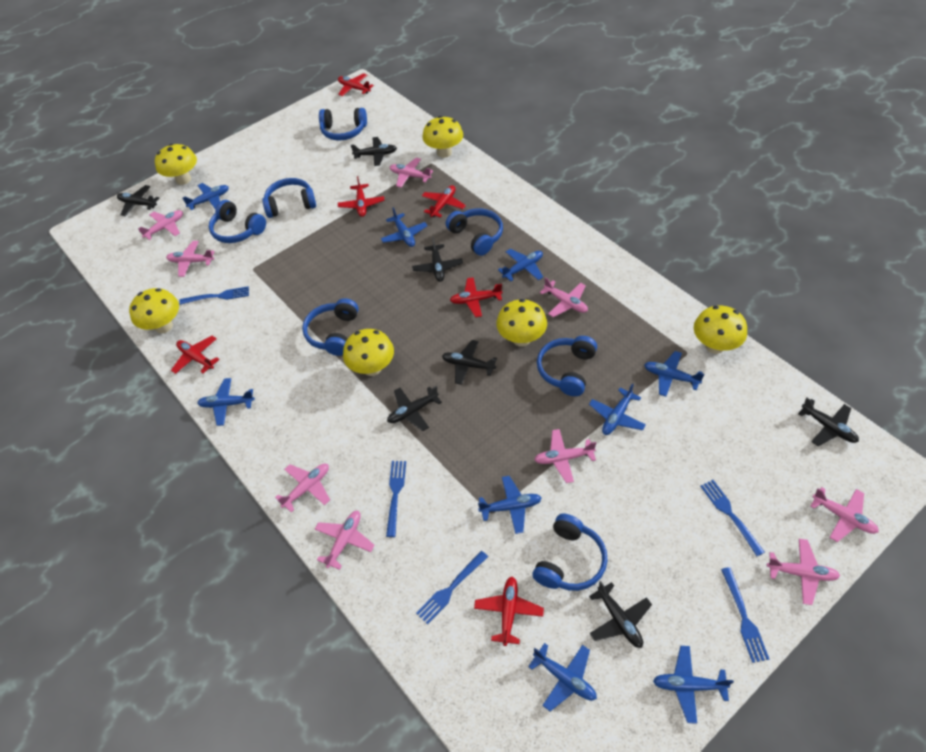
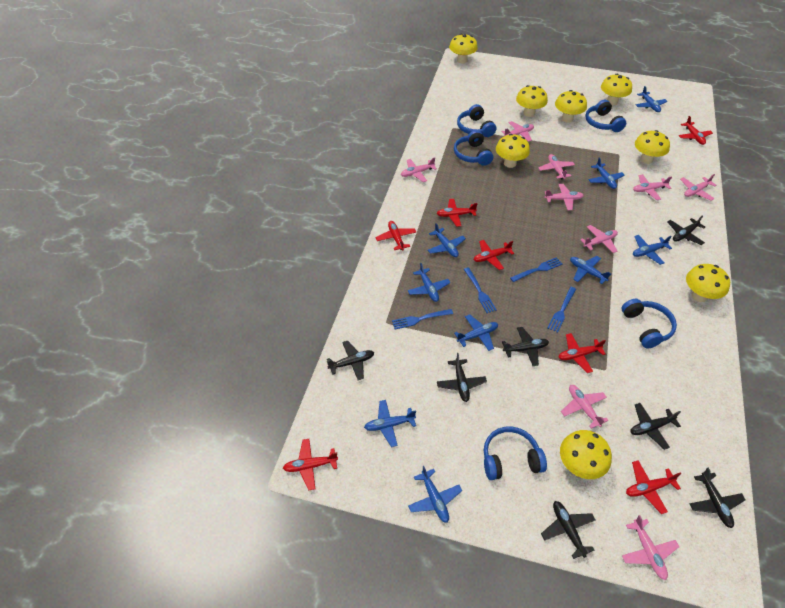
blue fork: [179,286,249,305] [386,461,406,537] [416,551,488,625] [700,480,765,556] [721,567,769,663] = 5 -> [392,309,453,330] [464,267,497,313] [510,257,562,282] [548,287,576,333] = 4
blue headphones: [209,200,266,243] [262,178,316,218] [302,298,359,356] [319,108,367,140] [446,208,503,256] [532,514,608,591] [537,336,597,396] = 7 -> [454,130,493,166] [457,104,496,137] [484,426,547,480] [585,100,626,132] [622,299,677,348] = 5
red plane: [171,336,220,374] [338,73,374,96] [338,176,385,217] [422,185,466,218] [450,277,503,317] [474,577,544,646] = 6 -> [283,439,338,490] [376,221,416,251] [437,199,477,227] [474,240,514,270] [558,333,606,373] [626,460,681,514] [679,116,713,145] = 7
yellow mushroom: [129,288,179,333] [155,144,197,185] [343,329,394,376] [422,116,463,158] [496,299,547,347] [694,305,747,354] = 6 -> [449,34,478,64] [496,134,530,168] [516,85,548,117] [555,90,587,123] [560,430,612,479] [601,74,632,105] [635,130,670,164] [686,264,730,302] = 8

